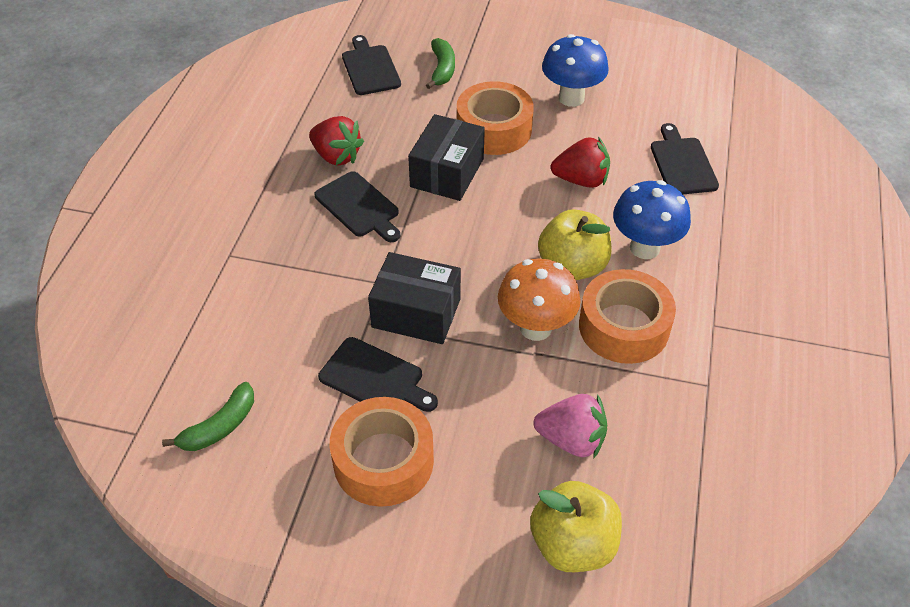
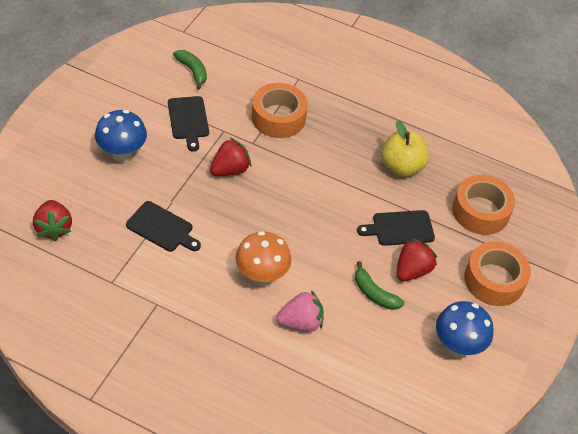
black box: [368,252,461,344] [408,114,485,201] = 2 -> none = 0
black cutting board: [314,171,401,242] [318,337,438,412] [342,35,401,95] [651,123,719,194] = 4 -> [126,201,201,252] [168,96,209,152] [357,210,435,246] = 3
red strawberry: [309,116,364,166] [551,137,610,188] = 2 -> [33,200,72,241] [210,138,251,176] [397,238,437,281] = 3
yellow apple: [530,481,622,572] [538,209,612,280] = 2 -> [381,120,429,177] = 1

